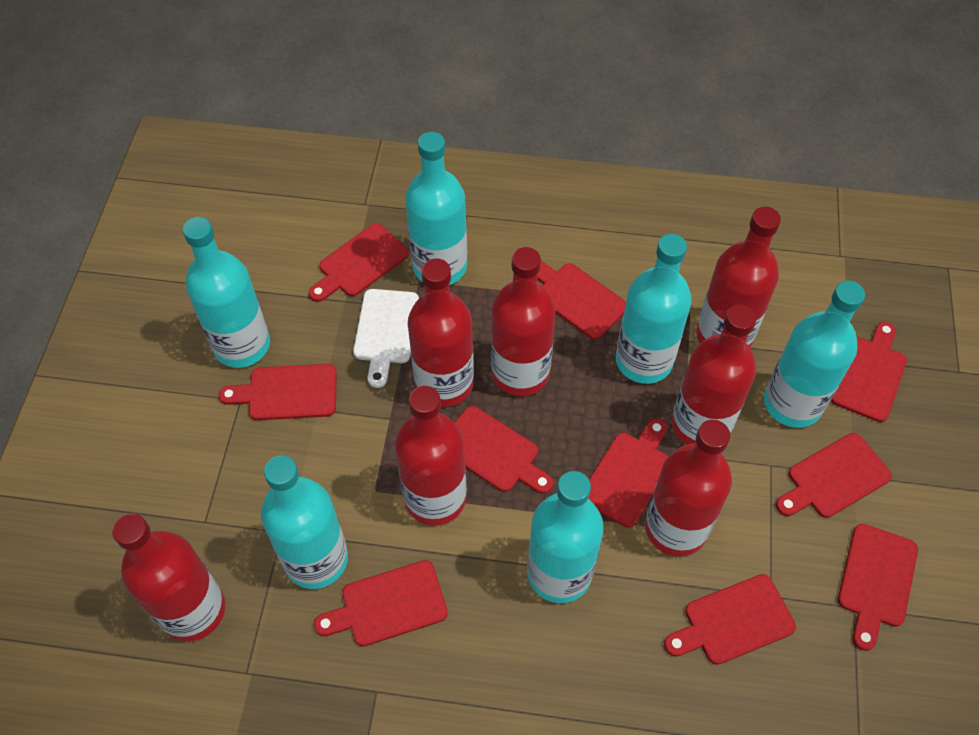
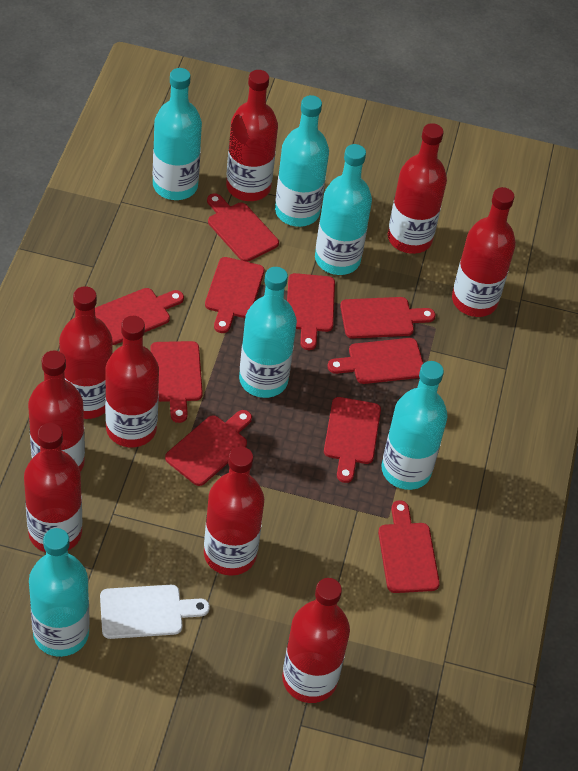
red bottle: [112,513,225,642] [395,386,467,525] [408,259,474,407] [491,247,556,396] [645,420,732,557] [671,304,757,445] [696,207,781,347] = 7 -> [24,423,82,553] [28,350,85,472] [59,286,113,419] [105,316,159,447] [204,447,264,576] [226,70,278,201] [282,578,350,703] [388,123,447,254] [452,187,516,317] = 9

